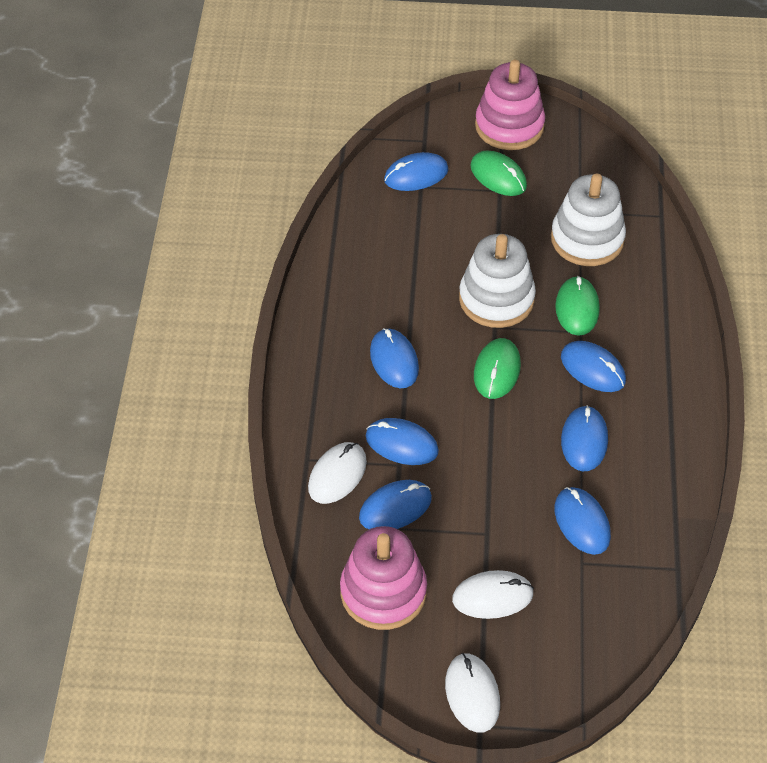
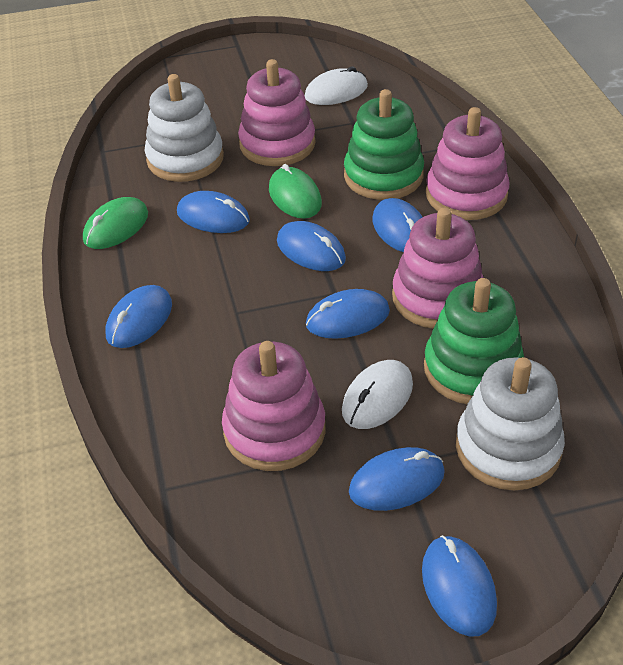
green mouse: [470,150,527,196] [474,338,521,399] [555,276,600,336] = 3 -> [83,197,148,249] [269,164,322,219] = 2
green stacking toy: none = 0 -> [344,89,424,200] [424,278,524,404] = 2
pink stacking toy: [340,526,427,630] [475,60,545,150] = 2 -> [222,341,325,471] [238,59,315,166] [392,208,484,328] [426,107,510,220] = 4
white mouse: [308,442,367,504] [445,653,500,733] [452,570,534,619] = 3 -> [305,67,368,105] [342,360,413,429] = 2

